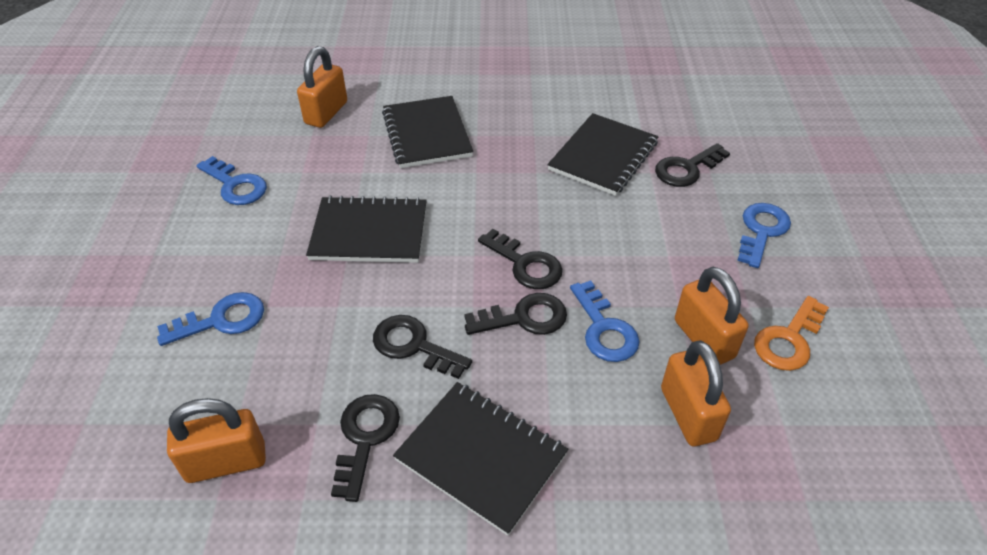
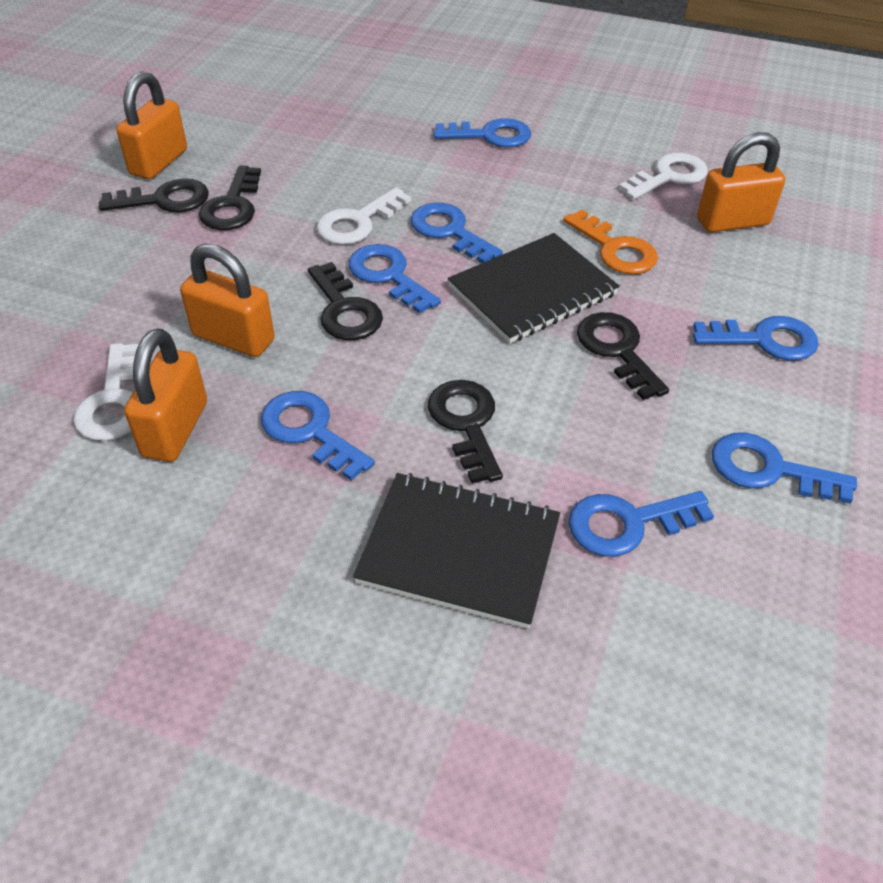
black notebook: [306,195,427,263] [382,96,473,168] [393,382,568,536] [547,113,659,196] = 4 -> [353,473,560,629] [448,233,620,343] = 2
blue key: [157,292,264,346] [196,156,267,205] [570,281,640,362] [737,203,791,268] = 4 -> [261,391,375,481] [349,244,441,314] [410,202,503,263] [434,118,531,147] [568,491,714,557] [693,316,819,361] [712,432,857,504] = 7
white key: none = 0 -> [73,343,139,441] [316,187,411,244] [619,153,708,199] = 3

